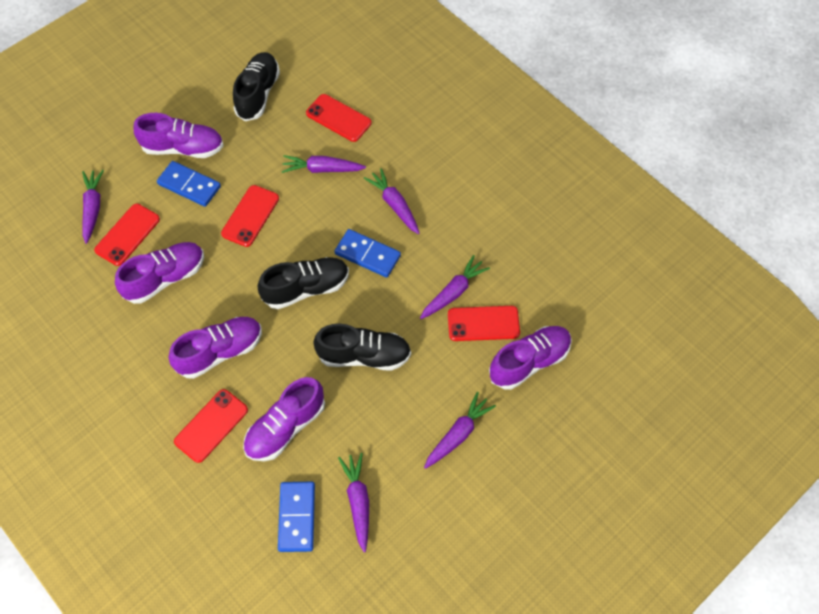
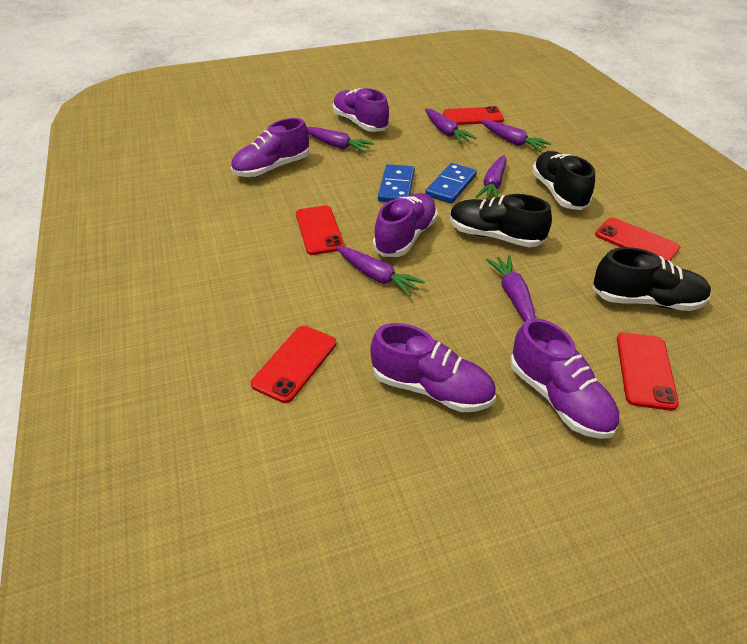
blue domino: [157,161,221,207] [278,482,315,552] [334,229,401,278] = 3 -> [378,164,415,202] [425,163,477,204] = 2

